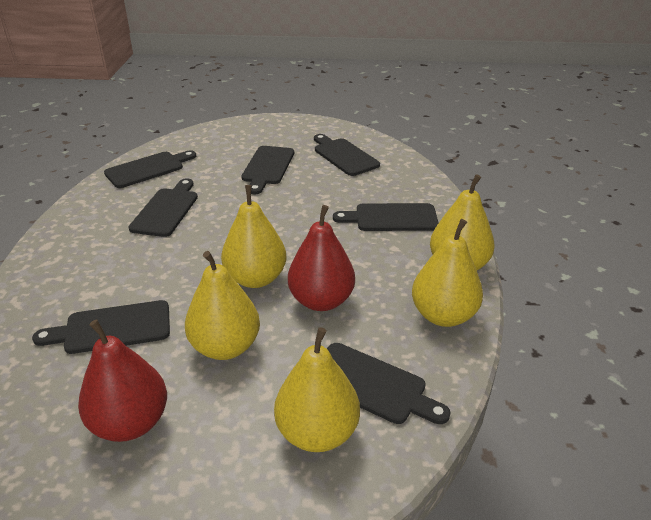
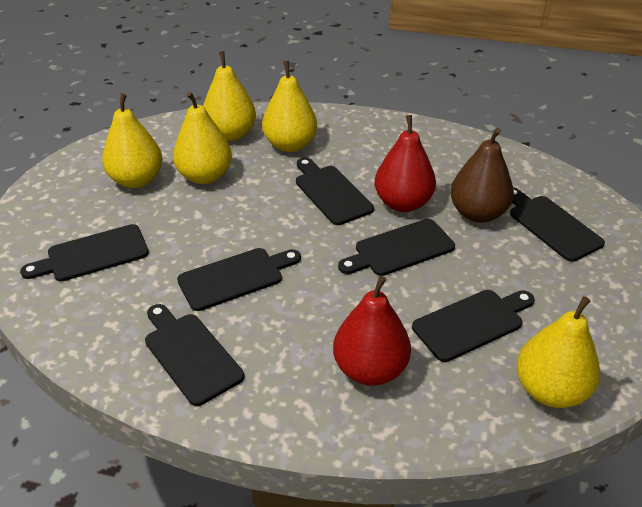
brown pear: none = 0 -> [450,128,514,223] = 1

